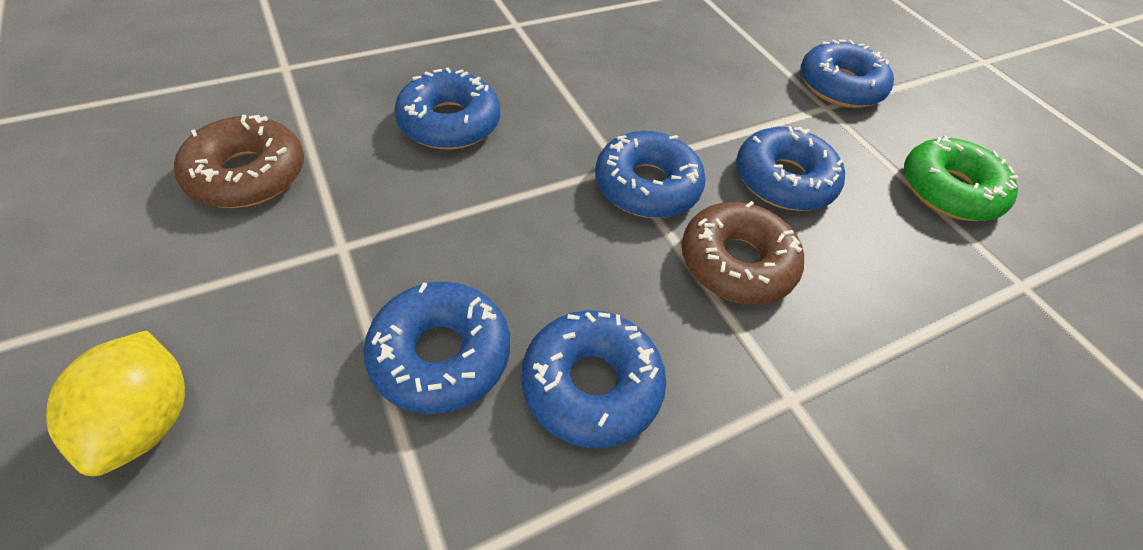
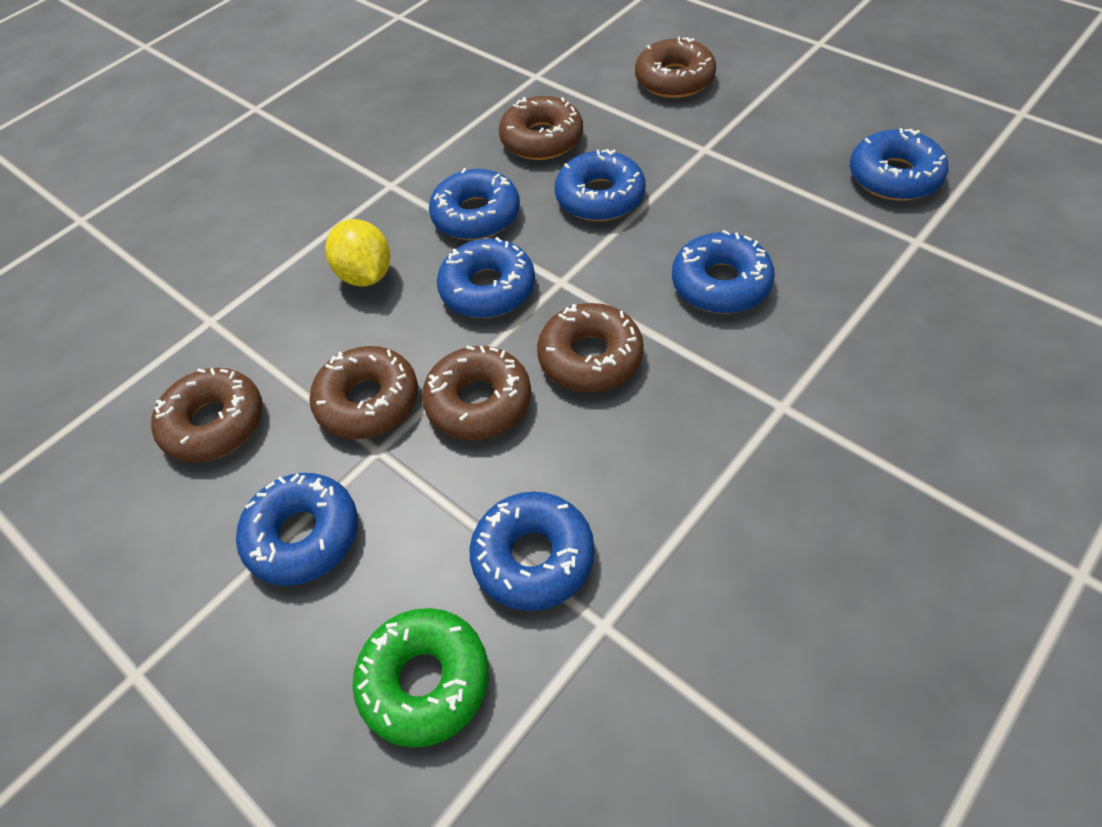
blue donut: [363,282,510,414] [394,67,500,149] [521,310,666,448] [595,131,706,218] [736,126,845,211] [801,40,894,108] = 6 -> [236,473,358,586] [429,168,520,240] [437,237,535,318] [470,491,594,611] [554,149,645,221] [672,230,775,314] [850,128,948,201] = 7
brown donut: [174,115,304,208] [682,201,804,305] = 2 -> [151,368,263,463] [309,346,418,439] [422,345,531,440] [499,96,583,160] [537,303,644,393] [635,37,716,98] = 6

